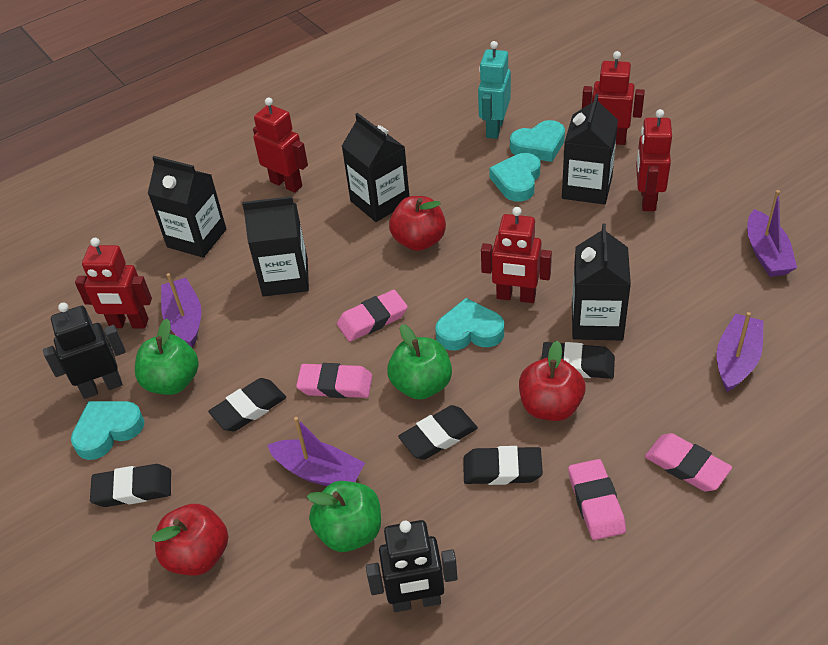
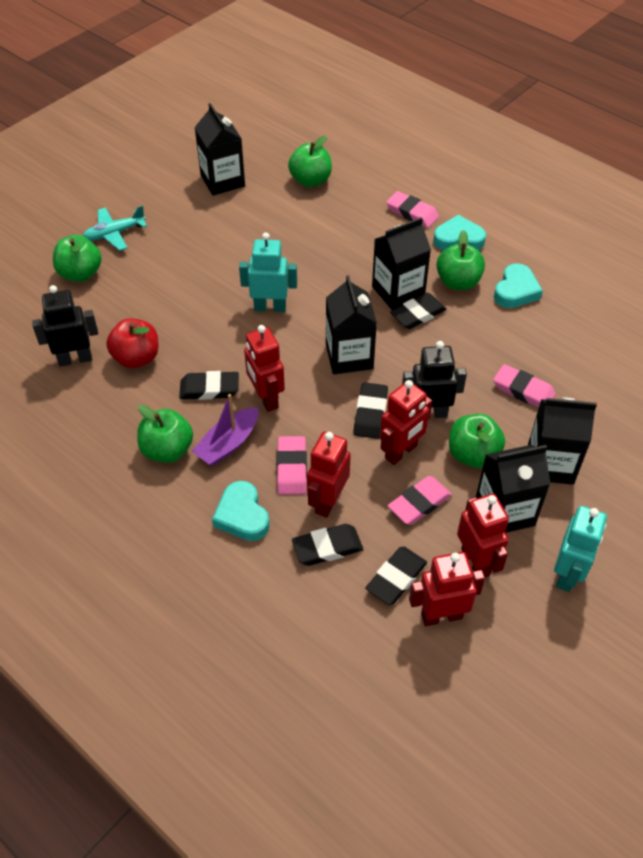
green apple: [135,319,199,395] [307,481,381,552] [387,324,452,400] = 3 -> [53,235,102,282] [137,405,193,463] [288,135,332,187] [436,230,485,290] [449,414,505,468] = 5
purple boat: [161,273,202,348] [268,417,365,486] [717,312,764,392] [747,190,797,277] = 4 -> [192,394,258,466] = 1
red apple: [152,504,228,576] [389,196,446,251] [519,341,586,421] = 3 -> [106,318,159,369] = 1
turquoise heart: [71,401,144,460] [435,298,504,351] [489,153,540,202] [510,120,565,162] = 4 -> [212,481,270,541] [433,215,486,250] [494,263,543,308] = 3
turquoise plane: none = 0 -> [83,205,147,251] = 1
turquoise robot: [478,41,511,139] = 1 -> [239,232,297,312] [554,506,607,592] = 2

